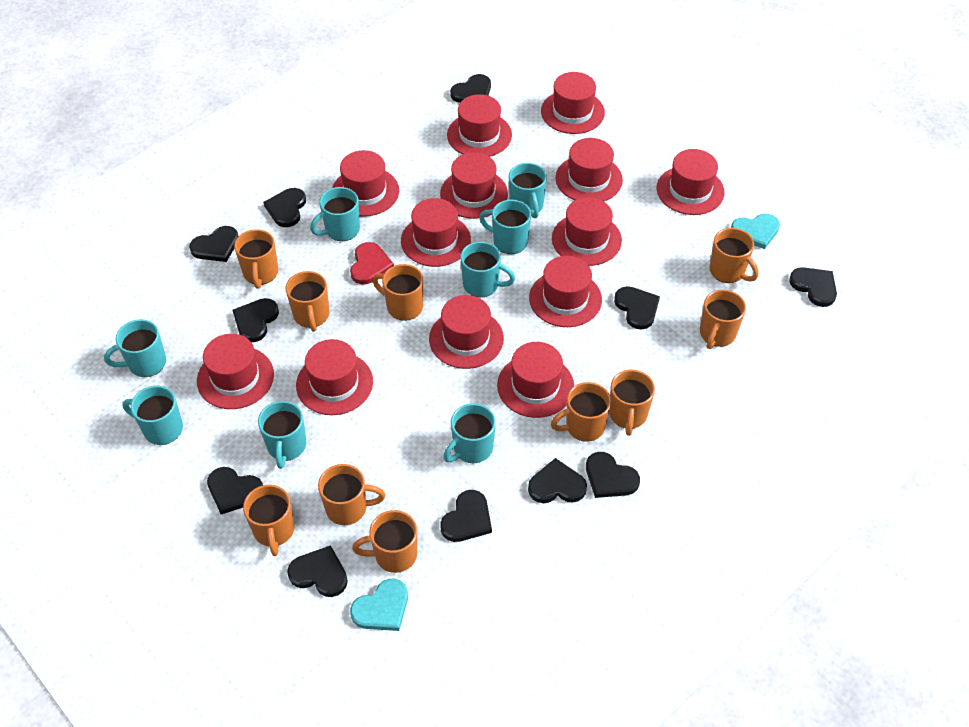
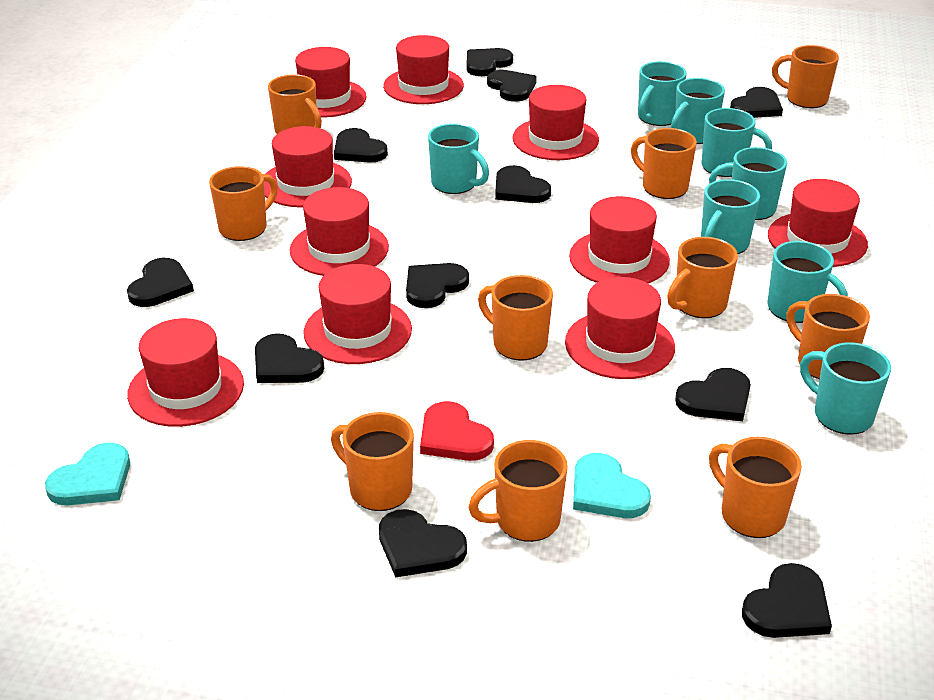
red hat: [197,334,274,409] [296,339,373,415] [332,150,399,217] [401,198,471,267] [429,295,504,369] [440,152,508,219] [447,94,512,157] [497,342,574,418] [529,256,602,327] [541,72,605,134] [552,197,622,266] [555,138,623,201] [657,149,725,215] = 13 -> [127,318,244,427] [264,126,352,207] [289,187,389,276] [295,47,367,118] [303,264,412,364] [383,35,464,104] [512,85,599,160] [565,277,675,379] [569,196,670,283] [768,179,868,267] = 10

